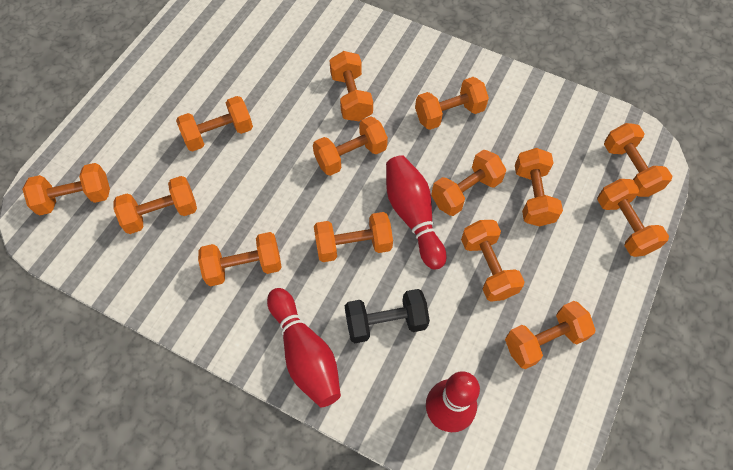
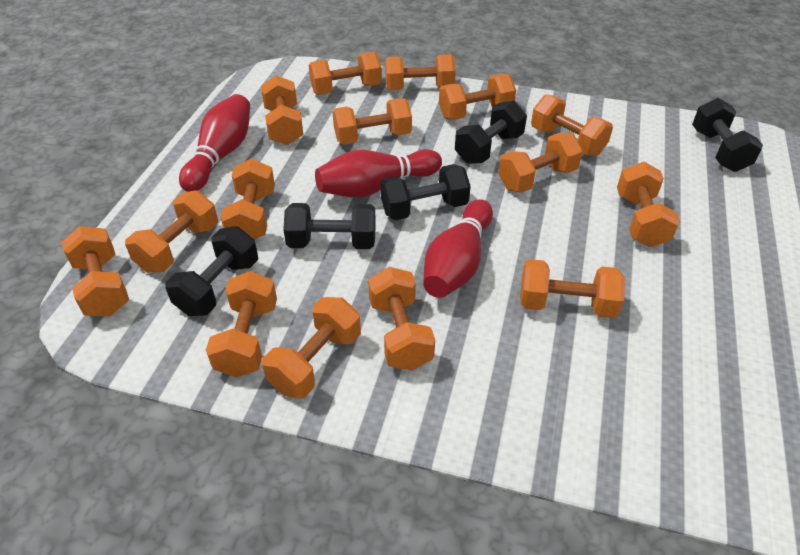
black dumbbell: [345,289,430,343] = 1 -> [165,226,258,316] [283,203,376,249] [380,164,471,220] [455,101,527,164] [692,98,763,172] = 5
orange dumbbell: [22,163,110,216] [113,176,197,234] [176,96,253,152] [198,232,282,286] [313,116,388,176] [314,212,393,262] [329,51,373,121] [415,77,489,130] [431,150,506,216] [461,220,525,302] [505,301,595,369] [515,148,563,226] [597,179,669,257] [604,123,672,197] = 14 -> [62,226,129,316] [125,190,218,273] [206,271,277,377] [221,159,275,240] [261,75,303,145] [262,297,361,399] [309,52,382,95] [332,98,412,145] [368,267,435,370] [385,54,456,90] [439,74,516,120] [498,133,583,193] [520,259,625,318] [531,94,613,156] [617,162,680,247] = 15

